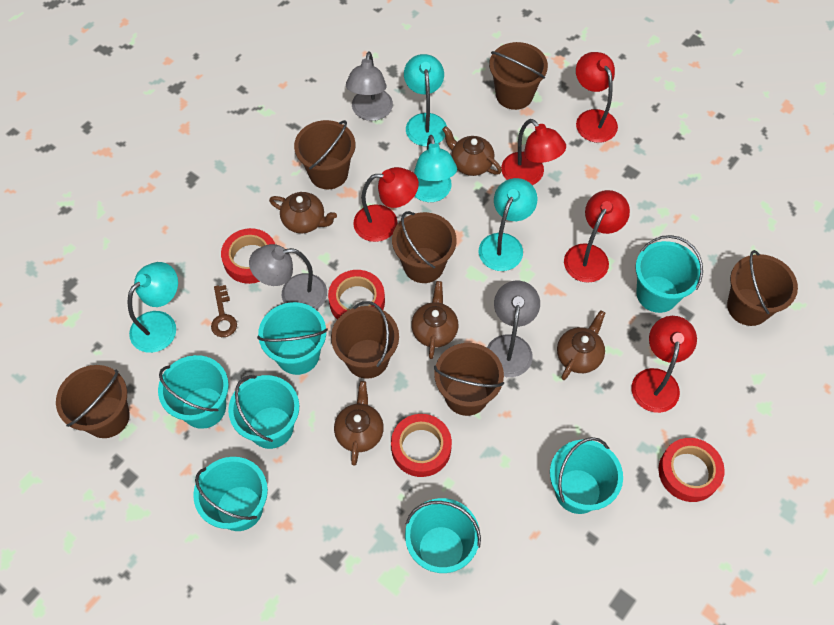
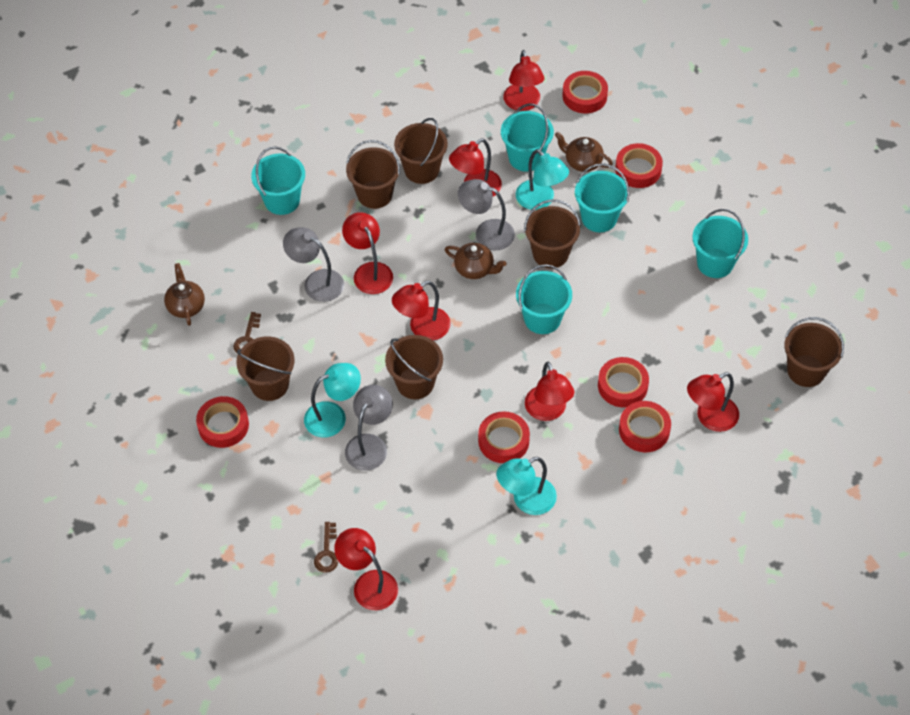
brown bucket: [56,365,130,438] [294,120,355,189] [331,301,399,379] [392,211,457,283] [434,343,504,416] [489,42,548,110] [727,250,798,326] = 7 -> [236,337,295,401] [346,140,400,209] [385,335,443,399] [394,118,448,184] [524,200,581,268] [784,317,844,387] = 6
brown key: [211,285,237,337] = 1 -> [233,312,261,354] [314,522,338,573] = 2
brown teapot: [269,192,337,233] [334,381,384,466] [411,281,458,359] [442,126,502,176] [557,310,605,380] = 5 -> [164,263,205,326] [445,243,507,279] [555,132,613,172] = 3
red lamp: [353,167,419,242] [501,119,566,185] [564,190,630,283] [576,52,618,143] [631,316,697,413] = 5 -> [334,528,398,610] [342,212,393,294] [392,281,451,340] [449,138,502,197] [503,50,544,111] [525,362,574,421] [687,372,739,432] = 7
red tape: [221,228,275,284] [328,270,385,319] [391,414,452,477] [659,438,725,502] = 4 -> [196,396,249,448] [478,411,530,463] [562,71,608,114] [598,357,649,407] [615,143,663,188] [619,401,671,452] = 6
turquoise bucket: [158,355,229,429] [193,457,268,531] [228,375,299,449] [257,302,328,375] [405,498,481,573] [550,437,623,514] [635,235,703,313] = 7 -> [251,146,305,215] [501,103,554,172] [516,264,572,334] [575,163,630,232] [693,209,748,278] = 5
turquoise lamp: [128,262,178,353] [404,54,447,146] [414,135,457,202] [479,178,538,271] = 4 -> [304,363,361,438] [497,457,557,515] [516,149,569,210] = 3

